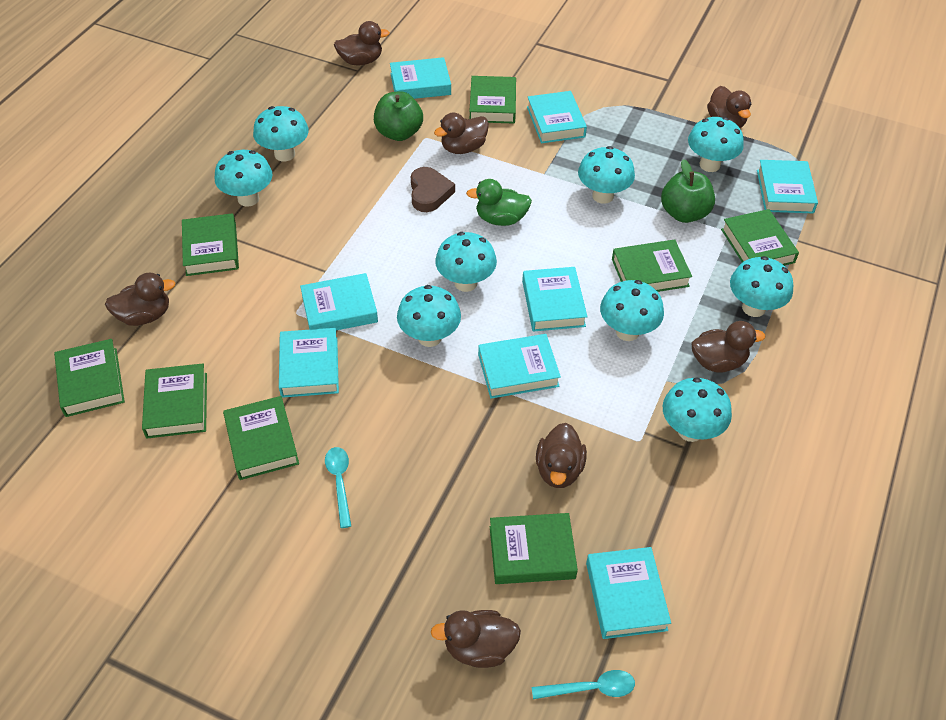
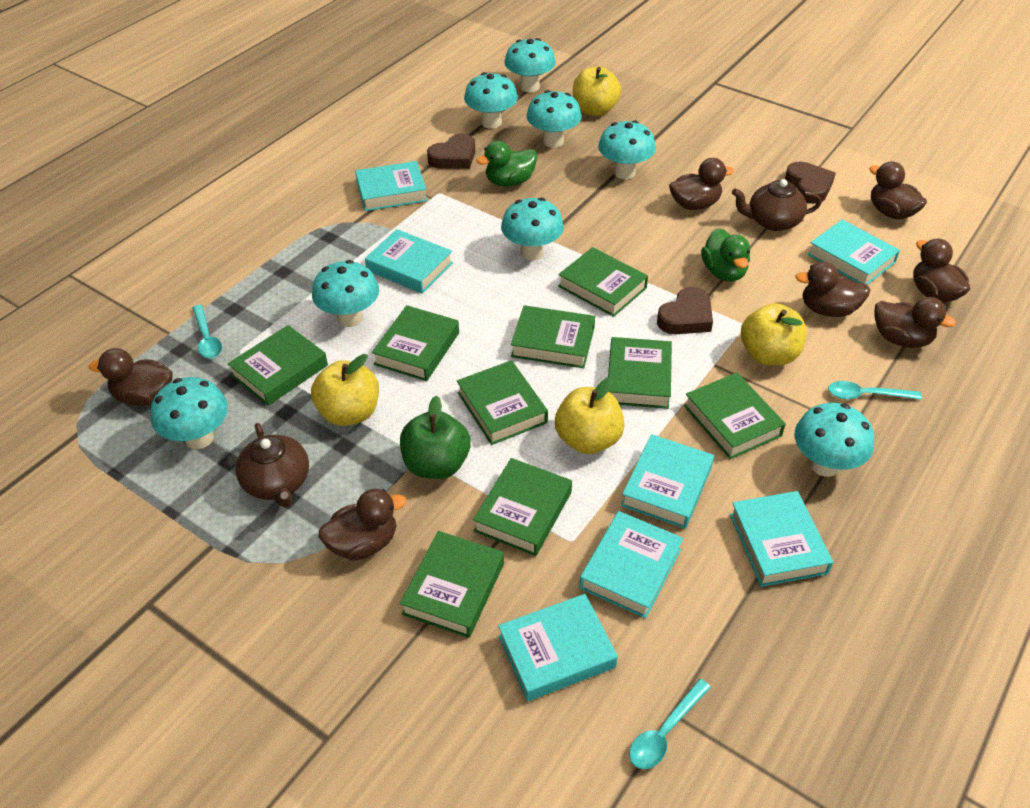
brown heart: [411,167,455,212] = 1 -> [427,134,475,169] [657,287,713,334] [785,162,836,204] = 3
brown teapot: none = 0 -> [235,423,309,507] [732,179,822,231] = 2
green apple: [374,91,423,141] [661,159,715,223] = 2 -> [400,395,470,479] = 1
green book: [54,339,125,417] [142,363,207,438] [182,213,239,276] [223,396,299,480] [469,76,516,124] [490,513,578,584] [612,240,692,292] [721,209,799,266] = 8 -> [227,325,328,406] [372,305,459,381] [400,531,504,638] [457,360,548,445] [473,458,572,556] [511,305,595,368] [558,247,648,317] [608,337,672,409] [684,372,786,459] = 9
green duck: [466,179,532,226] = 1 -> [476,141,537,187] [701,228,750,281] = 2
turquoise book: [279,328,339,398] [300,273,378,330] [390,57,451,99] [478,334,561,399] [522,267,588,332] [527,91,587,143] [586,547,671,639] [757,160,818,214] = 8 -> [355,161,427,211] [365,229,453,294] [498,594,618,701] [579,511,683,618] [621,434,714,529] [730,491,833,587] [807,219,900,285] = 7
turquoise mushroom: [215,150,272,207] [253,106,309,161] [397,285,461,347] [435,232,497,292] [578,146,635,204] [600,280,664,341] [662,377,732,442] [688,117,744,172] [730,256,793,317] = 9 -> [151,377,228,449] [312,260,379,327] [464,72,518,129] [501,198,564,260] [504,38,556,92] [526,90,582,148] [598,120,656,179] [795,403,874,477] = 8
turquoise spoon: [325,447,351,528] [532,670,635,699] = 2 -> [192,305,222,359] [629,679,711,769] [828,381,922,400] = 3
yellow apple: none = 0 -> [311,354,379,426] [555,377,625,454] [573,66,621,116] [741,303,807,366] = 4

